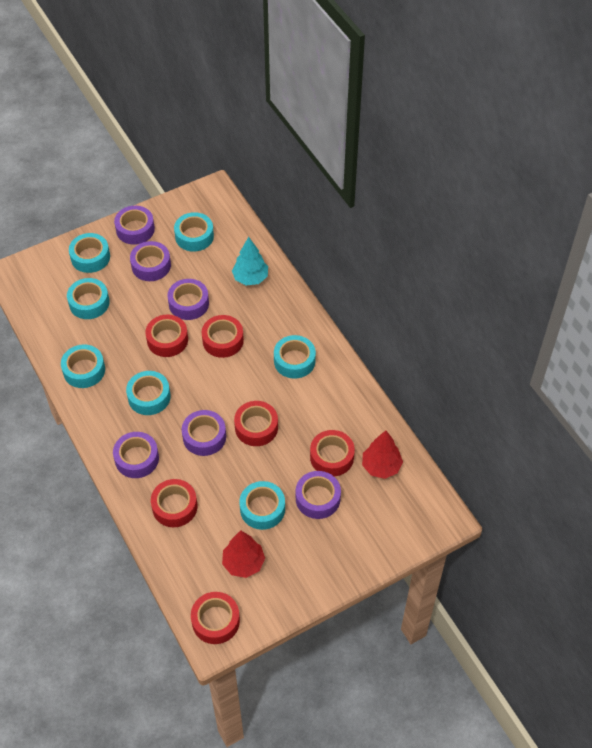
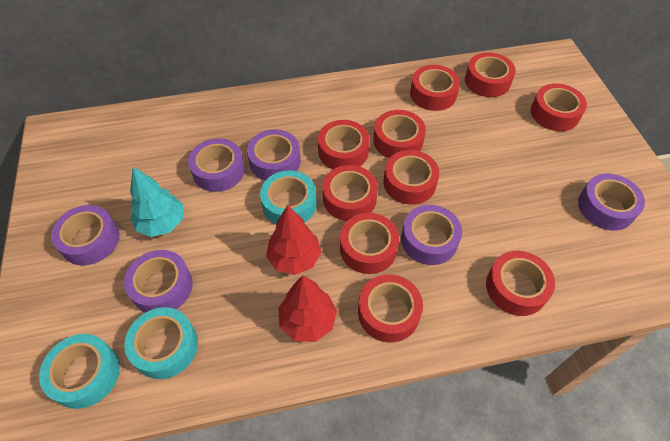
red tape: [145,314,188,357] [151,479,197,527] [191,592,240,644] [201,315,244,358] [234,401,278,446] [310,430,355,476] = 6 -> [318,120,370,169] [323,165,378,221] [340,213,399,274] [358,274,423,342] [373,110,426,158] [383,150,440,205] [410,65,460,111] [465,52,516,97] [486,251,555,316] [531,83,587,131] = 10
turquoise tape: [61,344,105,388] [67,278,110,319] [69,233,110,273] [126,371,171,415] [174,212,214,252] [240,481,285,530] [274,335,316,379] = 7 -> [39,334,120,409] [124,307,198,379] [260,170,317,224] = 3

